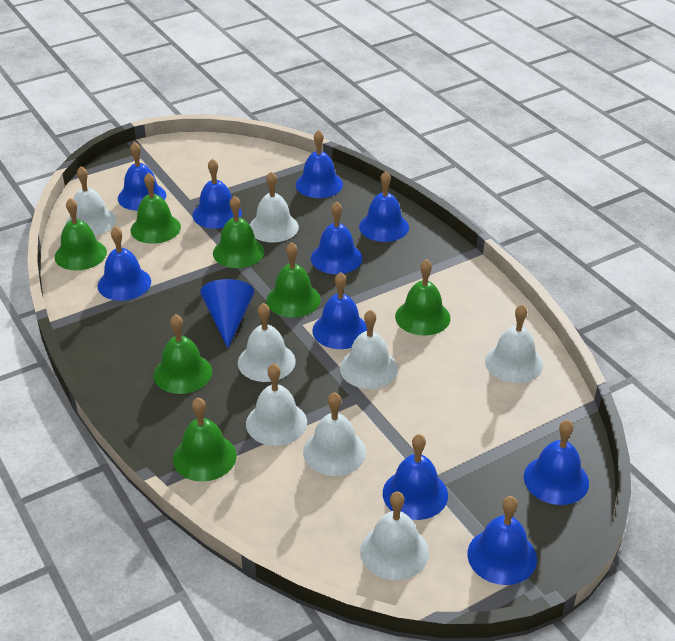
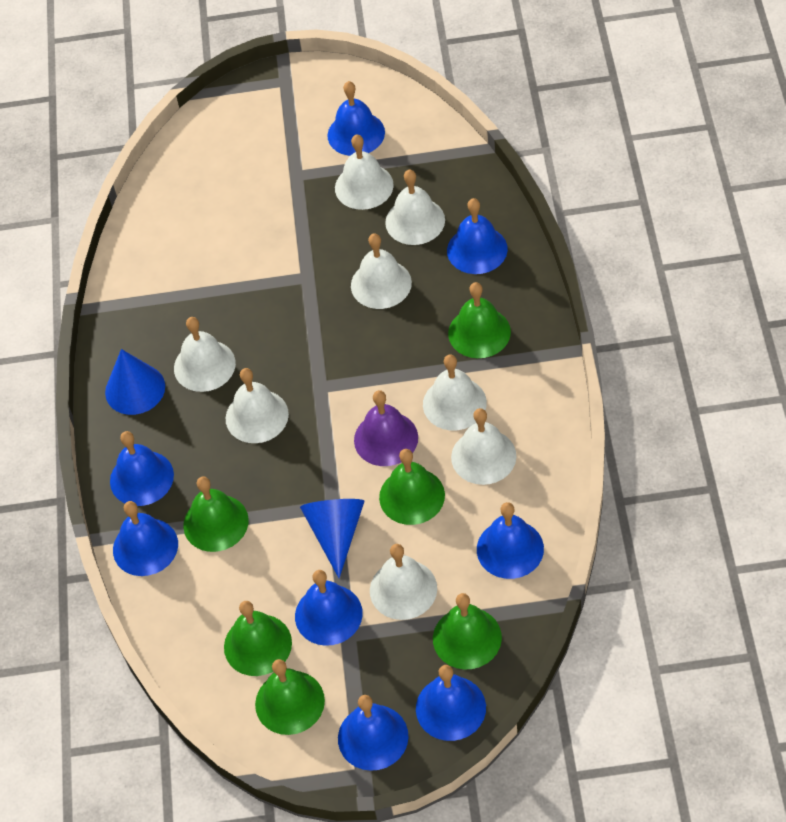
blue bell: [98,226,151,301] [118,142,166,211] [192,159,242,229] [296,130,343,198] [311,201,362,274] [312,272,367,349] [359,171,409,242] [383,434,448,520] [467,496,537,585] [524,420,589,505] = 10 -> [110,431,174,506] [113,501,178,576] [295,570,363,646] [327,81,385,156] [338,695,408,771] [416,665,486,741] [447,198,508,274] [477,502,544,579] = 8
blue cone: [200,279,254,348] = 1 -> [105,349,165,415] [300,499,365,578] = 2
green bell: [55,198,107,271] [131,173,181,244] [154,314,212,394] [173,398,237,482] [213,196,264,268] [266,242,321,317] [395,259,451,336] = 7 -> [183,476,249,552] [224,601,292,676] [255,659,325,735] [379,449,445,525] [433,593,502,670] [448,282,511,358] = 6
purple bell: none = 0 -> [354,390,418,466] = 1

